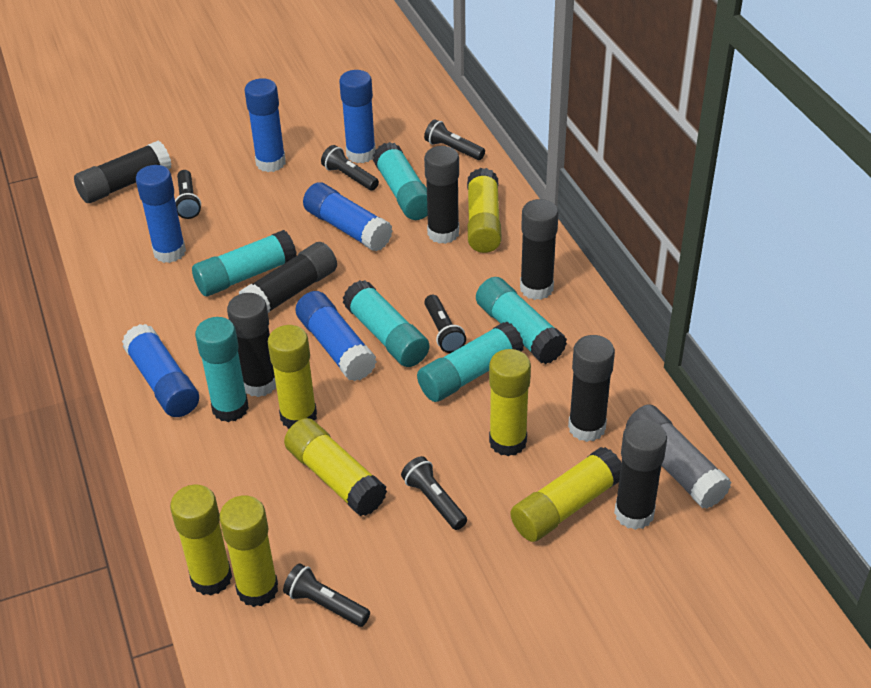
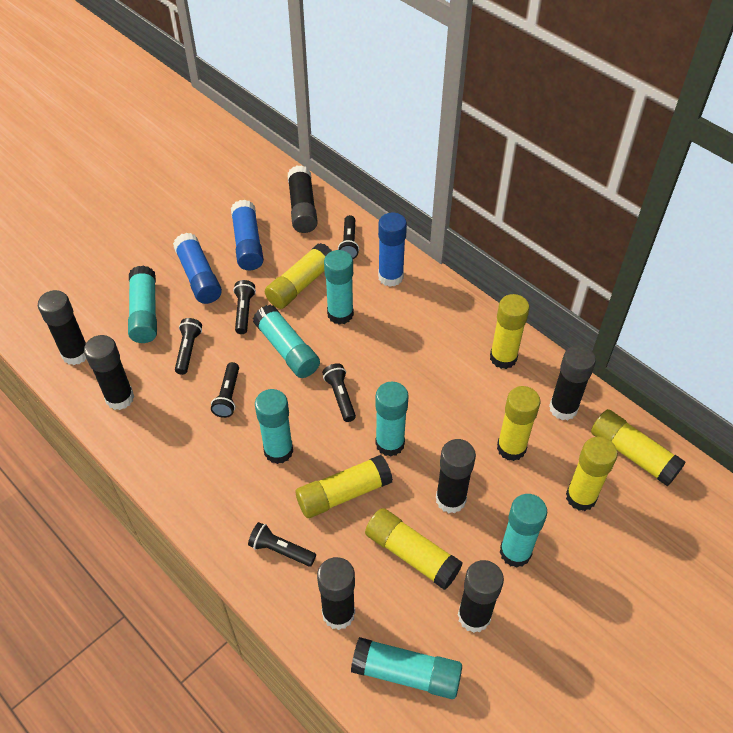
blue glue stick: [122,324,199,417] [136,165,186,263] [244,78,286,172] [295,291,377,381] [303,183,393,252] [339,70,376,163] = 6 -> [173,233,222,304] [231,200,264,270] [378,213,407,287] = 3
grey glue stick: [626,404,731,509] = 1 -> none = 0
turquoise glue stick: [192,230,297,296] [195,317,249,422] [343,280,429,367] [373,142,428,220] [417,322,524,402] [476,277,567,364] = 6 -> [128,266,157,343] [253,305,320,378] [255,389,293,464] [324,250,354,325] [351,637,462,699] [375,382,409,457] [500,494,547,568] = 7

